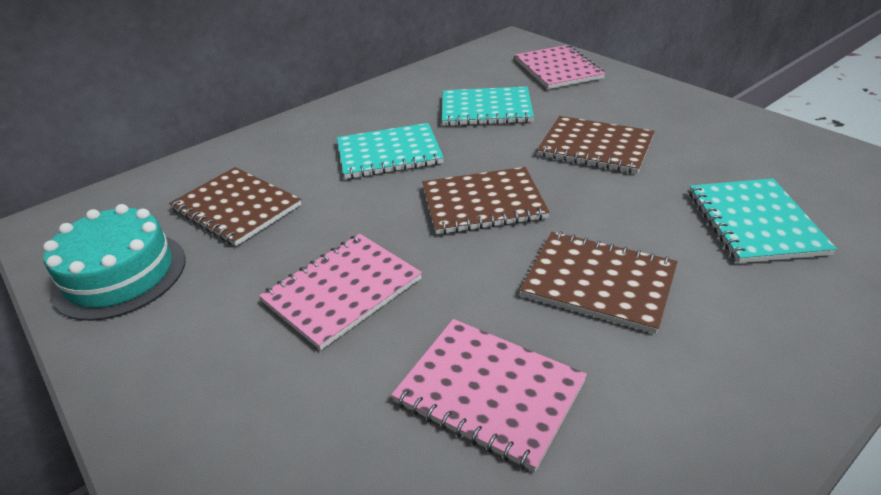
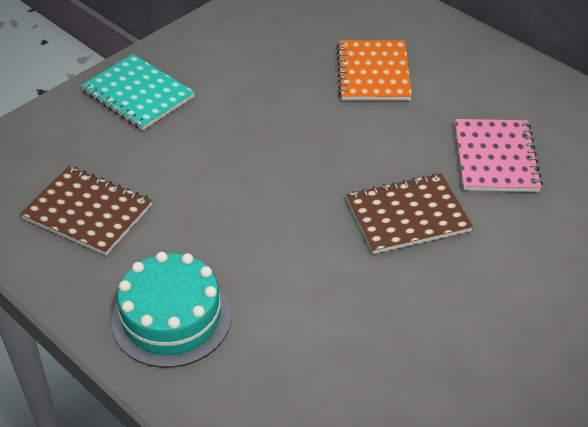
brown notebook: [169,167,301,246] [422,167,550,234] [520,232,678,334] [537,116,655,173] = 4 -> [20,166,152,255] [346,173,473,254] = 2
orange notebook: none = 0 -> [337,40,412,101] = 1
pink notebook: [259,234,422,350] [391,319,587,472] [515,45,606,89] = 3 -> [455,119,543,192] = 1
turquoise notebook: [337,123,444,179] [442,86,534,126] [689,178,837,263] = 3 -> [81,54,195,130] = 1

